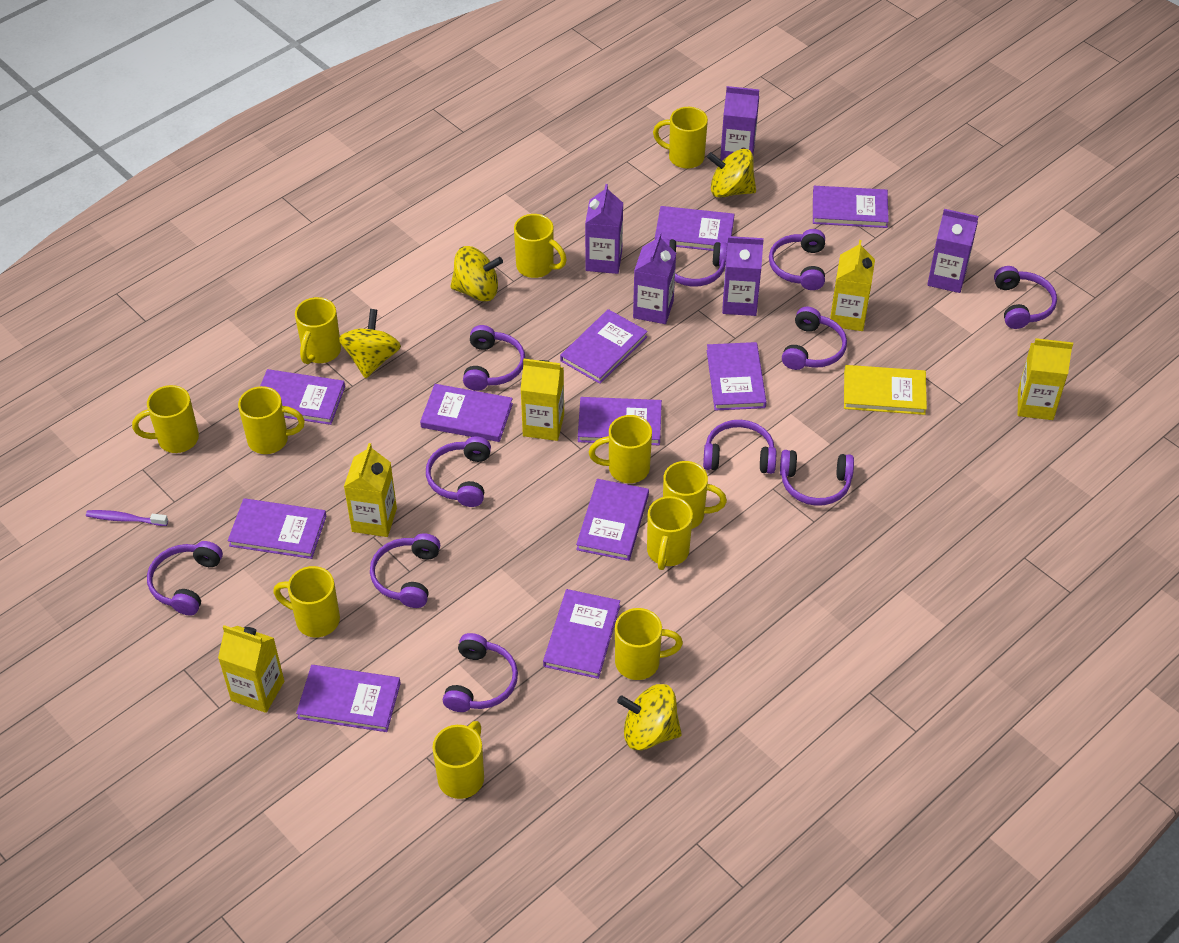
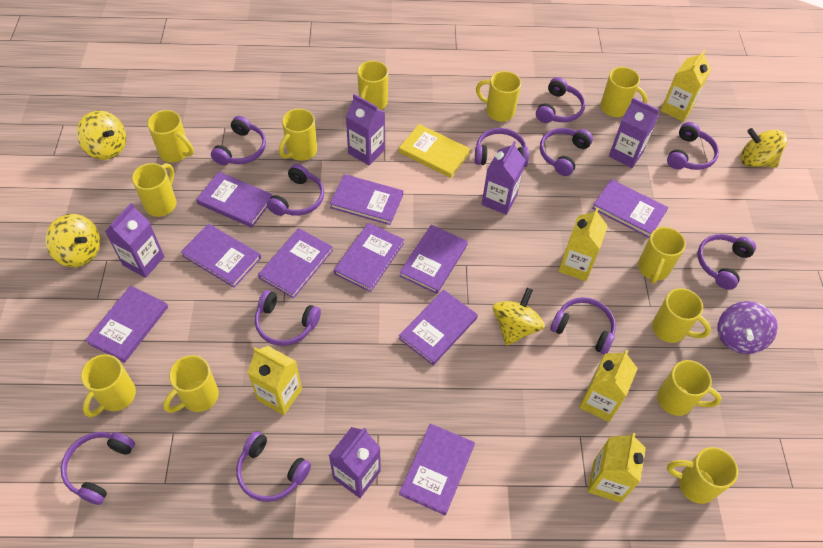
purple book: [228,498,326,559] [260,369,345,425] [296,665,401,732] [420,384,513,442] [543,589,620,679] [560,309,648,384] [576,479,649,561] [578,397,662,445] [655,206,734,251] [707,342,767,411] [813,186,889,228] = 11 -> [86,285,168,363] [181,224,261,288] [196,172,273,228] [258,228,333,299] [330,174,403,225] [334,223,404,292] [399,290,478,365] [399,423,475,515] [400,225,468,294] [592,179,668,238] = 10
purple spinning top: none = 0 -> [717,301,778,354] = 1
purple toothbrush: [86,510,168,526] = 1 -> none = 0
yellow mug: [132,385,199,453] [238,386,305,454] [273,566,340,637] [295,297,341,364] [432,721,484,799] [514,214,567,278] [589,415,652,483] [615,608,683,680] [647,496,693,570] [653,107,708,169] [663,461,727,529] = 11 -> [81,354,136,417] [132,163,176,217] [147,110,194,162] [163,355,219,413] [279,109,317,161] [357,61,388,110] [476,71,521,122] [600,67,648,117] [638,227,686,284] [652,288,711,343] [657,360,722,416] [667,447,738,504] = 12

